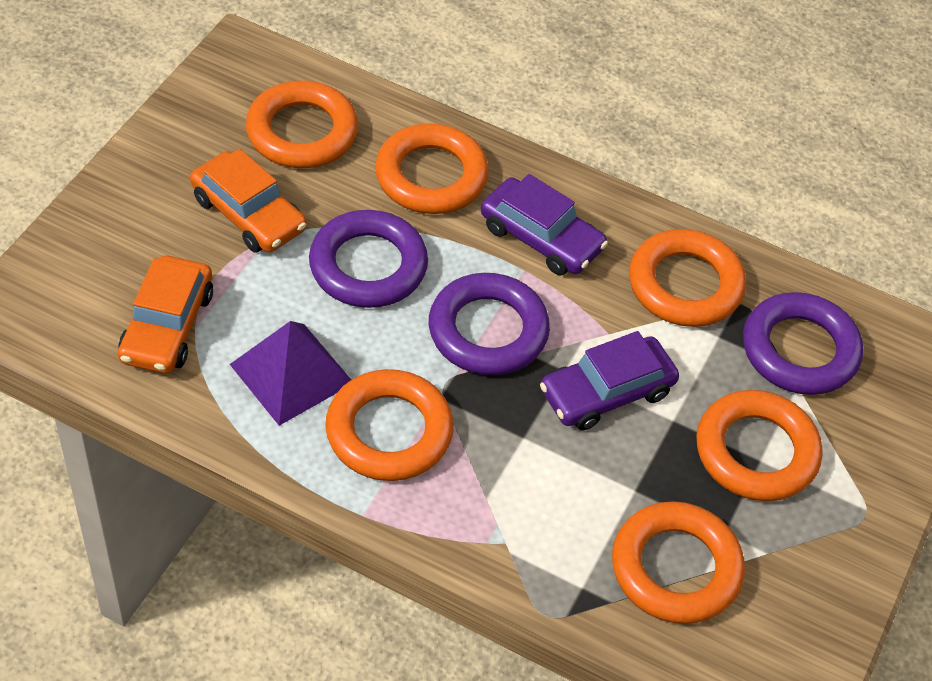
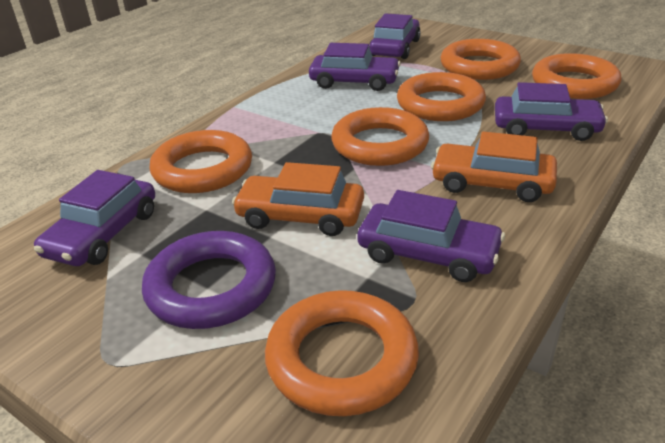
purple car: [481,174,608,275] [540,331,679,430] = 2 -> [34,170,155,266] [309,43,401,91] [357,190,505,282] [369,13,421,59] [495,82,608,141] = 5
purple pyramid: [230,321,351,426] = 1 -> none = 0
purple ring: [309,210,428,308] [429,273,550,375] [743,292,863,395] = 3 -> [142,231,276,329] = 1

